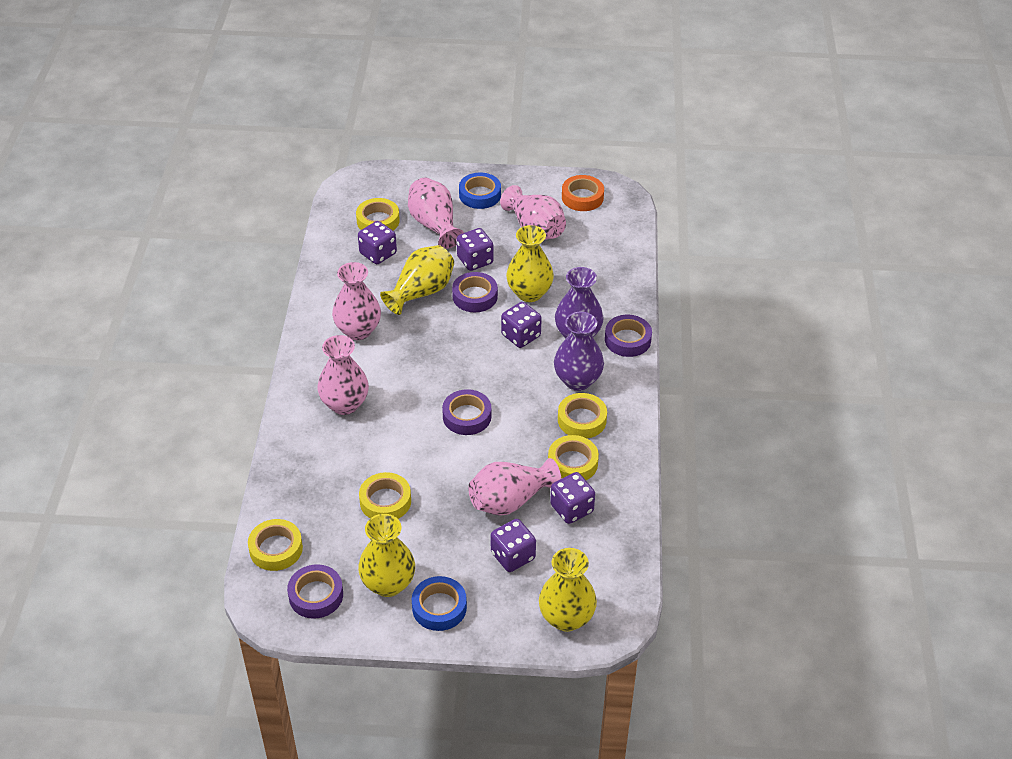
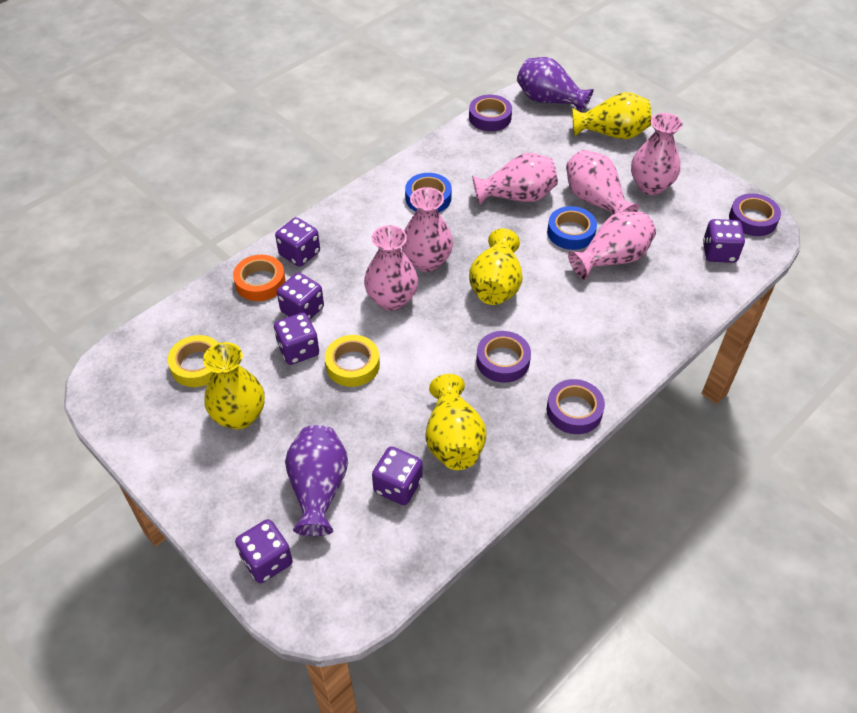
pink vase: [318,335,369,415] [332,262,381,340] [408,177,464,249] [468,458,561,516] [500,185,566,240] = 5 -> [364,225,418,311] [402,187,453,272] [472,153,558,205] [566,150,639,215] [568,211,656,280] [631,113,683,195] = 6
purple dice: [358,221,397,264] [457,228,493,271] [491,519,536,572] [501,302,542,348] [550,472,595,524] = 5 -> [235,519,293,583] [274,313,319,365] [275,217,320,267] [277,272,324,319] [372,446,423,505] [703,219,745,263] = 6
yellow tape: [248,519,303,571] [356,198,400,231] [359,472,411,519] [548,435,599,480] [558,393,607,438] = 5 -> [168,335,218,387] [325,335,380,387] = 2

